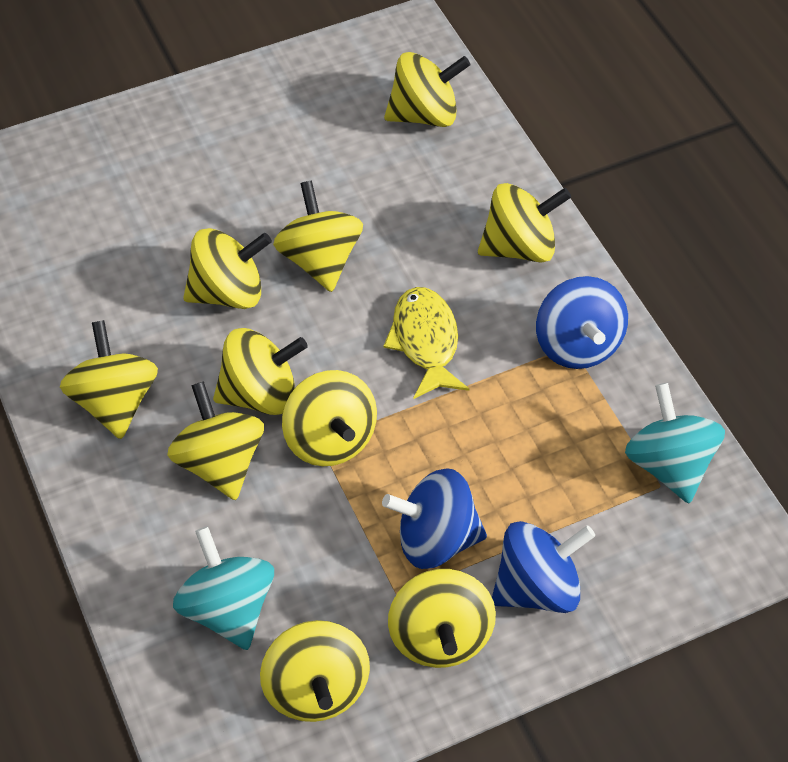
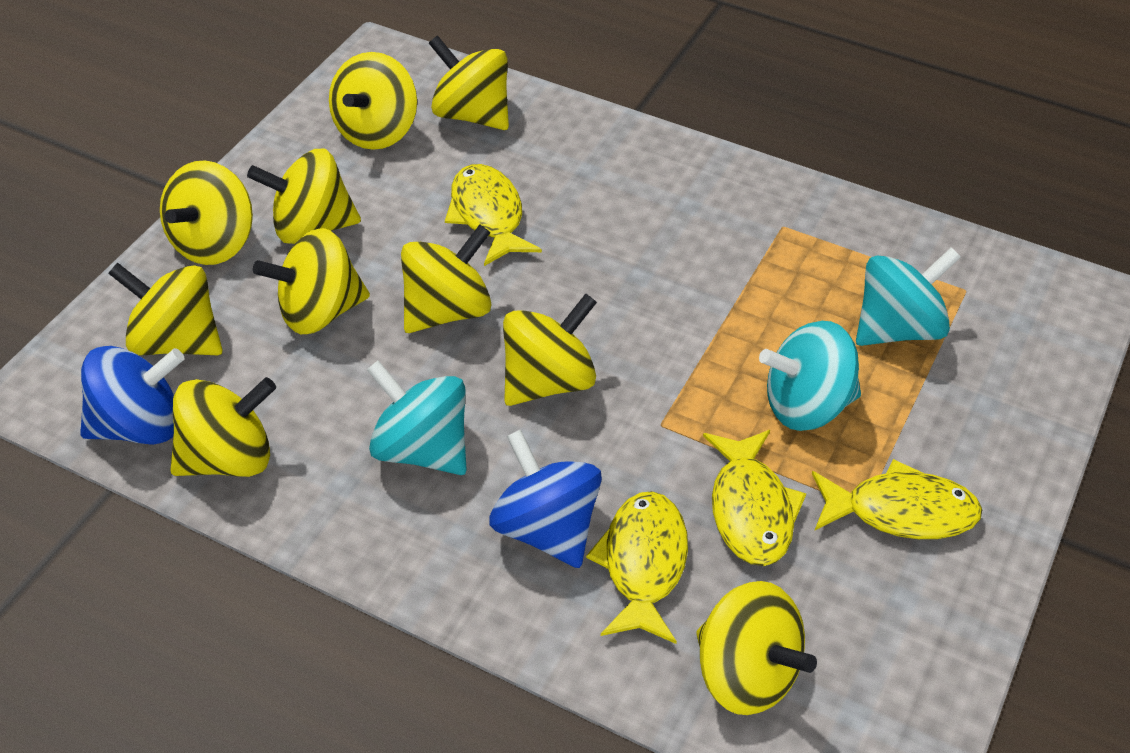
blue spinning top: [382,468,487,569] [492,521,595,613] [536,276,628,369] = 3 -> [80,346,185,445] [490,429,602,568] = 2
turquoise spinning top: [173,526,274,650] [625,383,725,503] = 2 -> [367,360,467,475] [759,321,861,431] [856,247,961,346] = 3
yellow fish: [383,287,469,399] = 1 -> [445,164,542,266] [586,491,688,644] [703,430,807,566] [812,459,982,539] = 4

